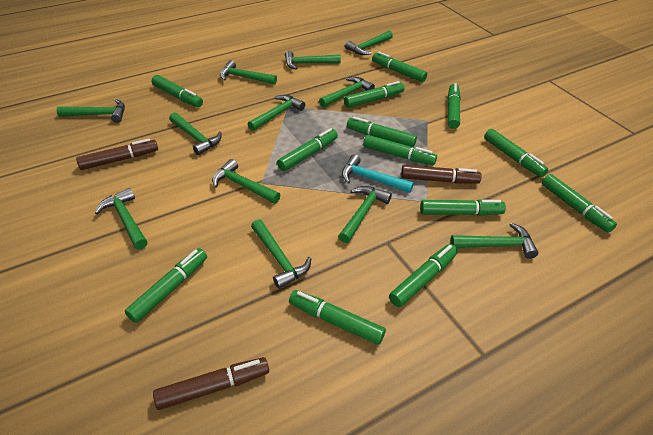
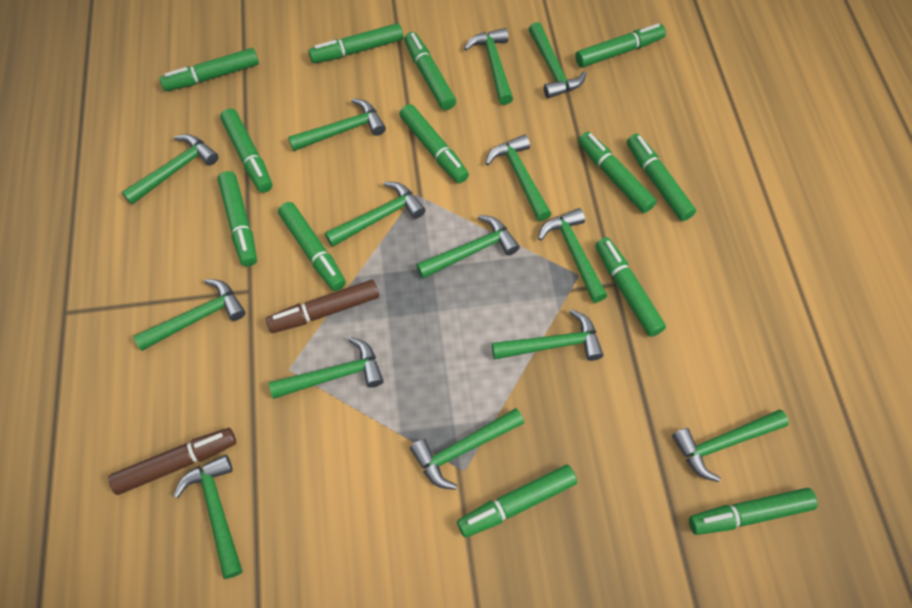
brown marker: [76,139,158,170] [153,357,269,410] [401,165,482,184] = 3 -> [109,428,236,495] [266,280,379,333] = 2
green hammer: [57,99,125,123] [95,188,148,250] [169,112,222,155] [212,159,280,204] [220,60,277,85] [248,95,305,131] [251,219,311,289] [285,51,341,70] [319,77,375,107] [338,186,392,243] [345,30,393,55] [450,223,538,259] = 12 -> [122,134,219,205] [133,279,246,351] [174,455,243,579] [269,337,384,399] [288,98,386,151] [325,182,425,247] [410,408,524,490] [416,215,520,279] [464,28,513,105] [485,134,551,221] [492,309,604,361] [529,22,587,98] [538,208,607,303] [672,410,789,482] = 14
turquoise hammer: [342,154,414,193] = 1 -> none = 0

